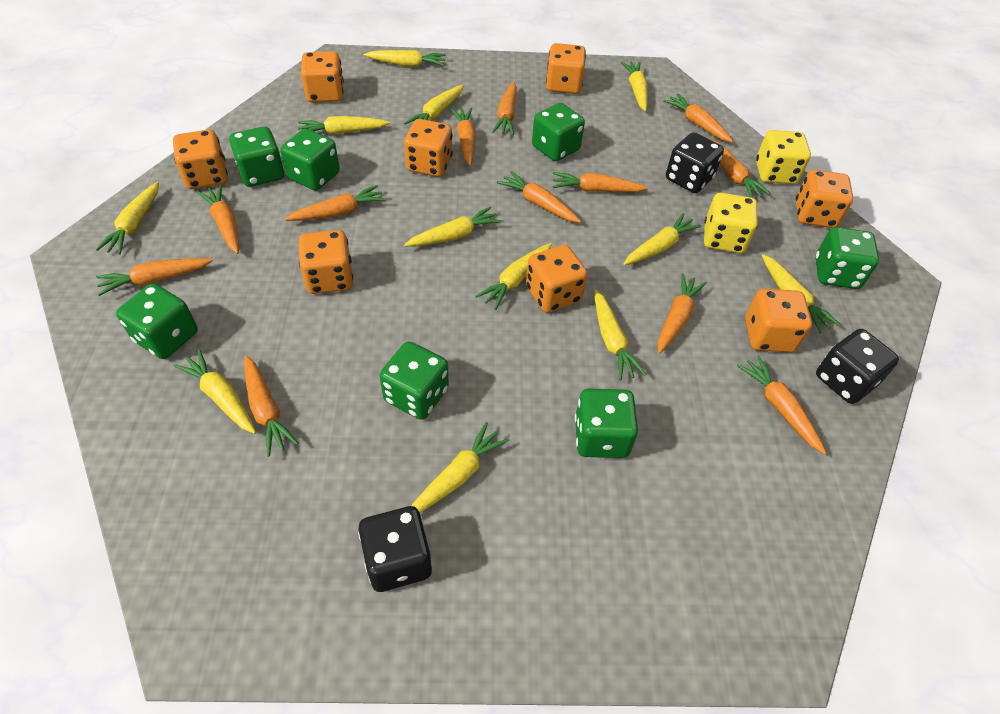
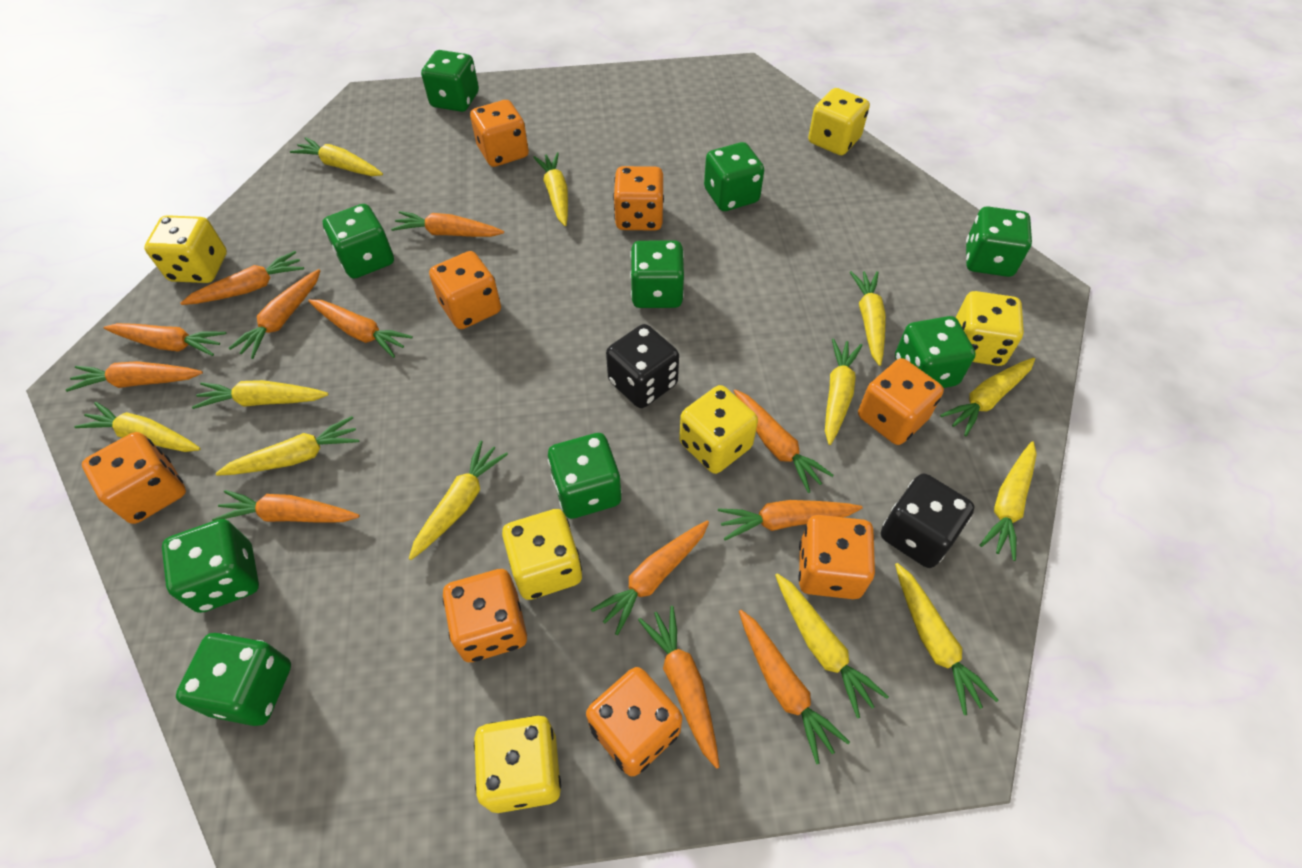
black dice: [358,506,432,592] [666,132,724,193] [816,329,899,404] = 3 -> [606,324,679,408] [881,473,975,568] = 2
green dice: [116,284,198,359] [229,127,284,187] [280,129,340,191] [379,341,449,420] [532,103,585,162] [575,388,638,458] [815,227,879,289] = 7 -> [162,519,259,613] [176,633,291,726] [323,204,394,278] [421,50,479,112] [548,433,622,519] [630,240,684,308] [704,142,764,211] [895,316,976,388] [966,207,1032,277] = 9
yellow dice: [704,193,758,253] [756,130,811,184] = 2 -> [144,215,227,283] [474,716,561,813] [502,509,582,600] [679,385,758,474] [808,88,870,155] [955,291,1024,366] = 6

